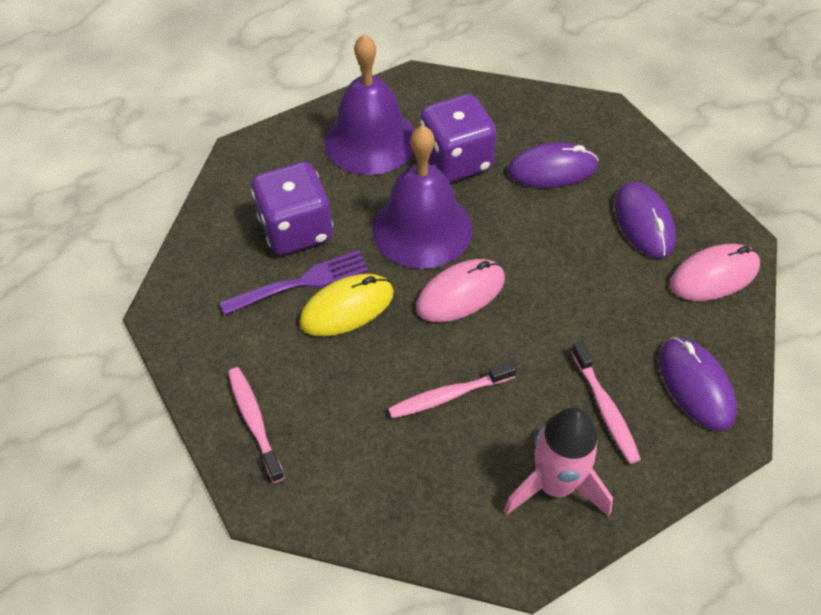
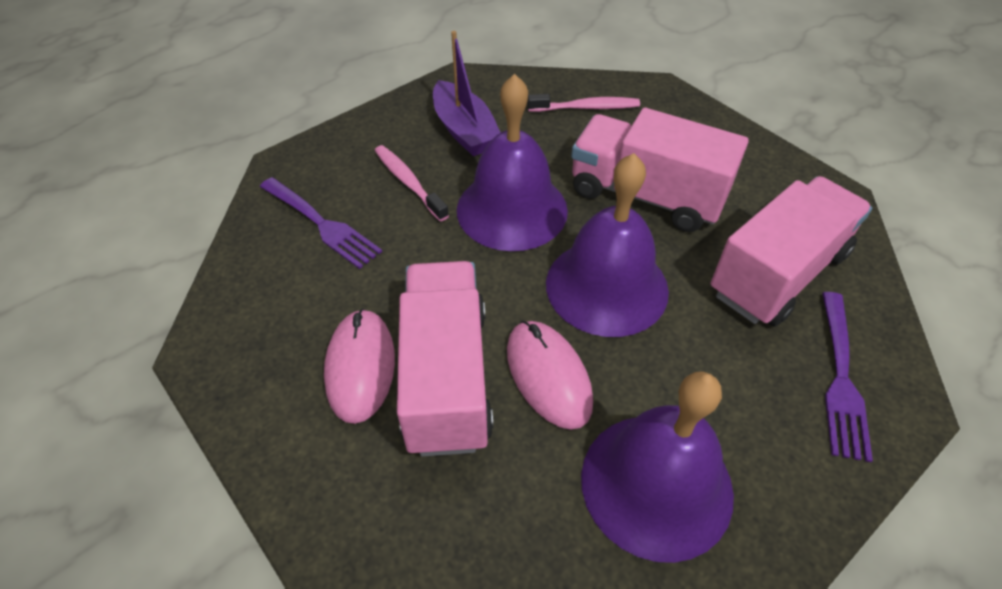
pink rocket: [504,408,613,516] = 1 -> none = 0
pink toothbrush: [228,367,285,483] [388,361,517,418] [571,341,641,464] = 3 -> [374,145,449,222] [527,94,640,112] = 2
pink truck: none = 0 -> [397,261,494,457] [571,108,749,232] [710,176,872,327] = 3
purple bell: [325,34,415,175] [372,125,473,269] = 2 -> [457,74,568,251] [546,153,669,337] [581,371,734,563] = 3
purple boat: none = 0 -> [433,31,501,156] = 1
purple dice: [251,162,333,255] [420,94,497,182] = 2 -> none = 0
purple fork: [220,250,369,315] = 1 -> [260,177,382,269] [822,292,873,462] = 2
purple mouse: [508,142,599,188] [614,182,676,258] [659,337,737,431] = 3 -> none = 0
yellow mouse: [299,274,394,336] = 1 -> none = 0

